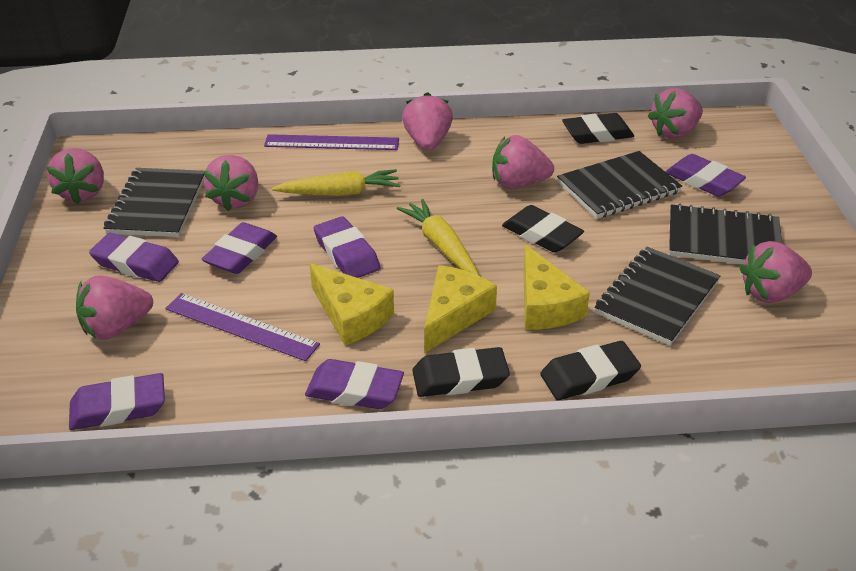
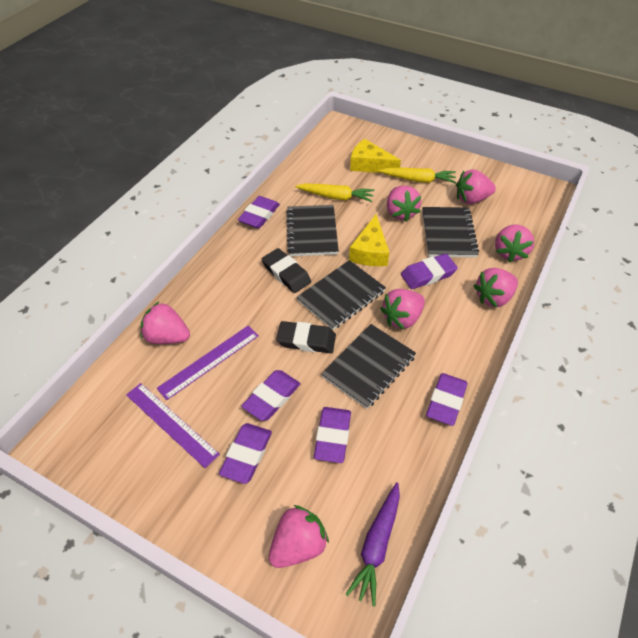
black eraser: [412,347,510,397] [502,205,584,253] [540,341,641,400] [562,113,634,144] = 4 -> [262,248,311,293] [276,321,336,353] = 2
purple carrot: none = 0 -> [345,482,400,607] = 1
yellow cheese: [309,263,394,345] [424,265,497,353] [523,244,590,330] = 3 -> [349,214,389,266] [350,139,401,173] = 2

